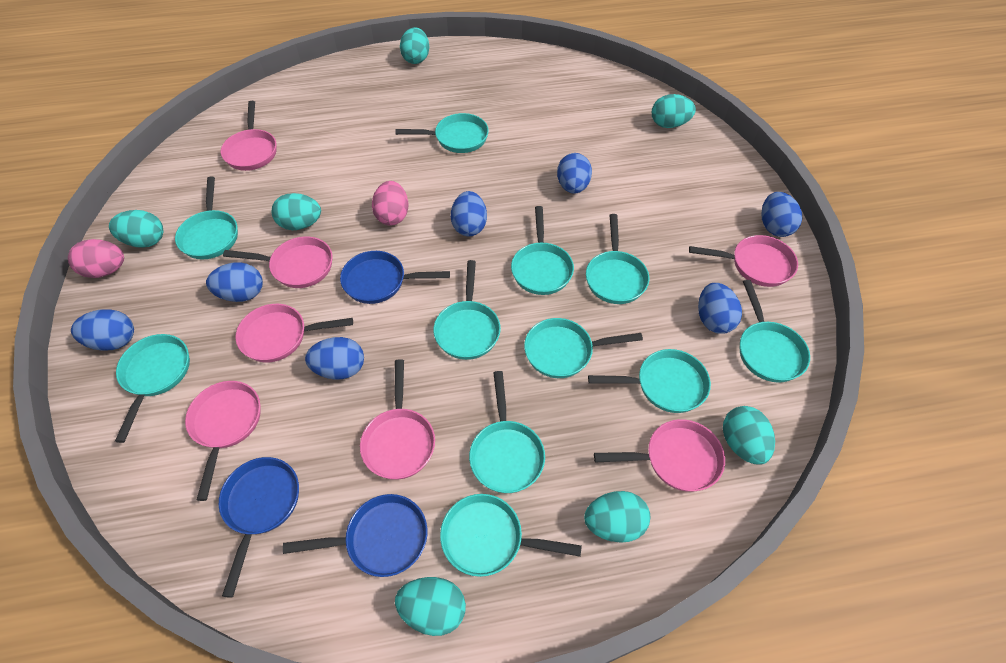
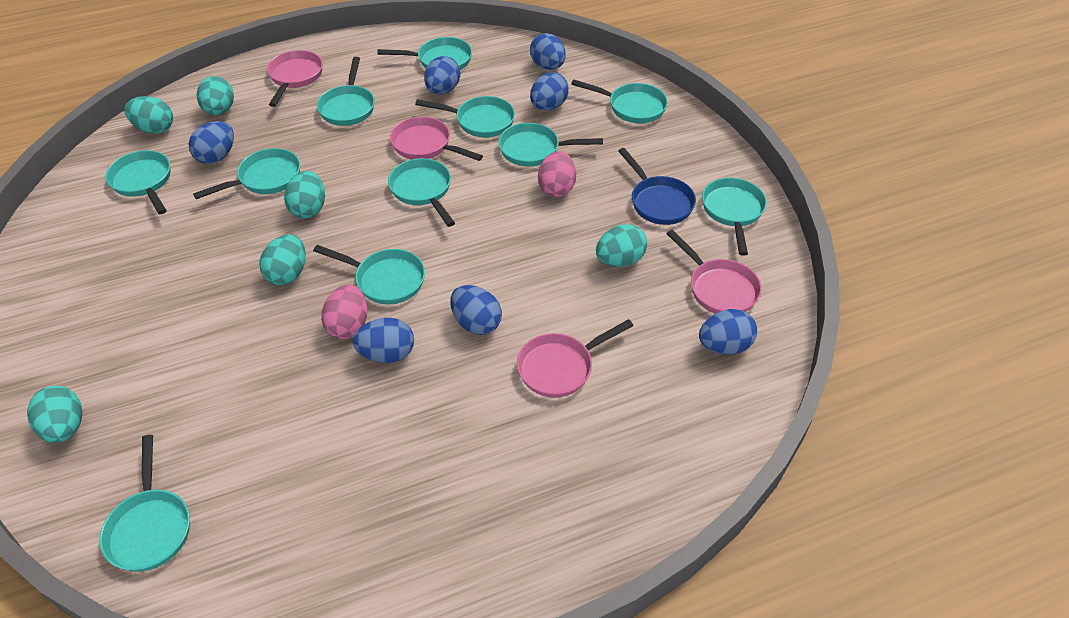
blue pan: [219,457,299,598] [283,494,427,577] [340,251,450,304] = 3 -> [618,148,696,225] = 1
pink pan: [185,381,261,501] [221,101,276,171] [223,236,333,288] [236,304,353,362] [360,359,435,480] [594,419,725,492] [689,235,798,287] = 7 -> [267,50,323,107] [390,117,483,161] [517,319,633,398] [666,230,762,314] = 4
turquoise egg: [109,210,163,248] [272,193,321,230] [395,577,466,636] [400,27,429,64] [584,491,650,543] [652,94,696,128] [723,406,775,465] = 7 -> [27,386,82,443] [124,96,173,134] [197,76,234,115] [259,234,306,285] [284,171,325,218] [596,224,647,267] = 6

